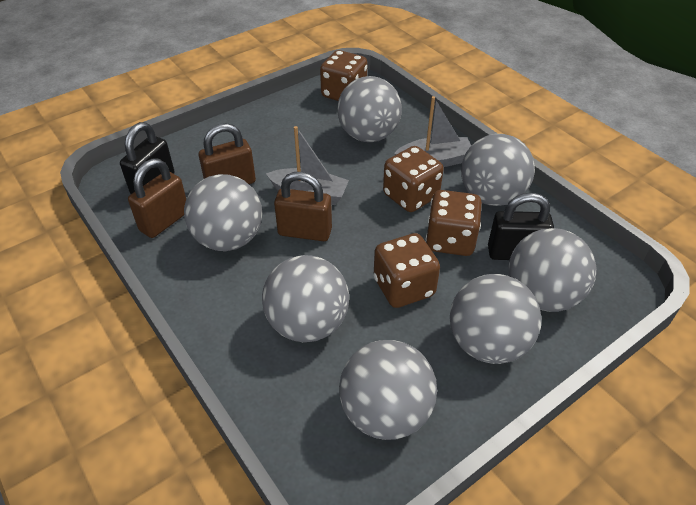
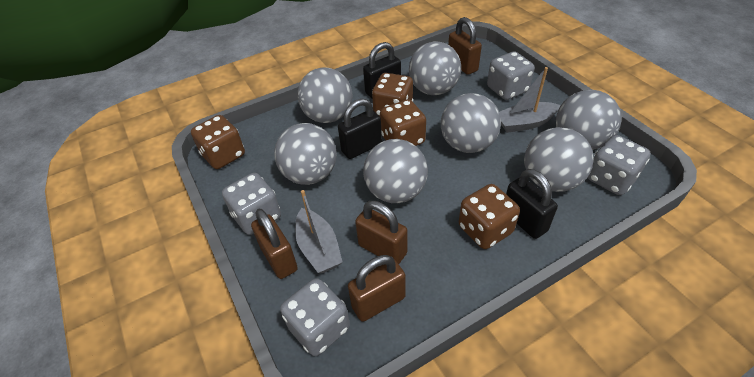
black padlock: [120,122,174,194] [488,193,554,260] = 2 -> [338,99,382,159] [363,42,401,98] [506,169,558,239] = 3
brown padlock: [128,159,186,238] [199,123,256,184] [274,172,332,241] = 3 -> [251,209,298,279] [348,255,406,322] [355,201,407,264] [448,17,482,75] = 4
grey dice: none = 0 -> [222,173,281,235] [280,278,350,356] [487,51,535,100] [587,135,651,195] = 4

